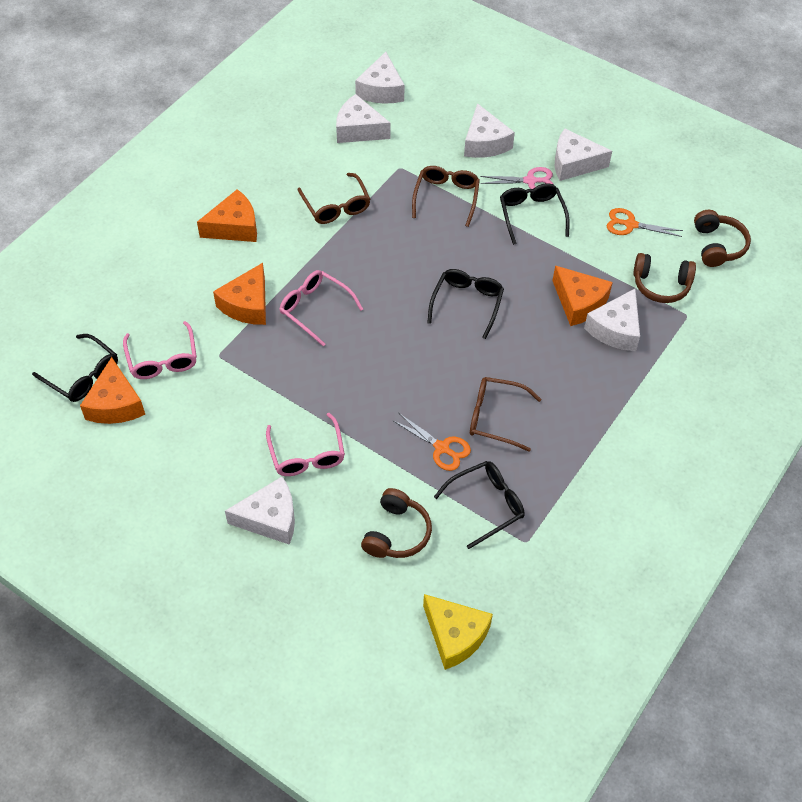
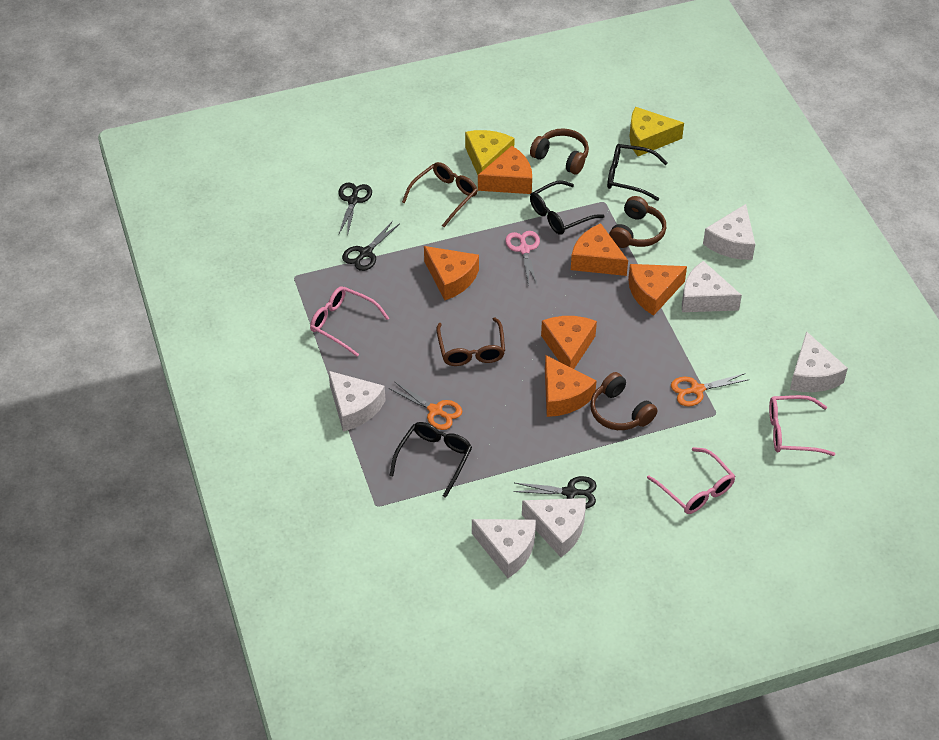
black glasses: [32,334,118,402] [427,269,504,339] [434,461,525,549] [500,183,570,245] = 4 -> [389,422,472,498] [530,180,604,235] [607,144,667,201] = 3
black scissors: none = 0 -> [338,183,372,236] [342,221,399,271] [513,476,597,509] = 3
brown glasses: [297,173,370,224] [412,166,480,227] [470,377,542,452] = 3 -> [402,162,478,227] [436,317,505,366] = 2
orange cheese: [80,357,145,424] [197,189,257,242] [213,263,266,325] [552,265,613,326] = 4 -> [424,246,479,300] [478,146,532,194] [541,316,597,369] [545,355,597,417] [571,223,628,276] [628,264,687,316] = 6
yellow cheese: [423,594,493,670] = 1 -> [465,130,515,175] [630,107,684,156] = 2

